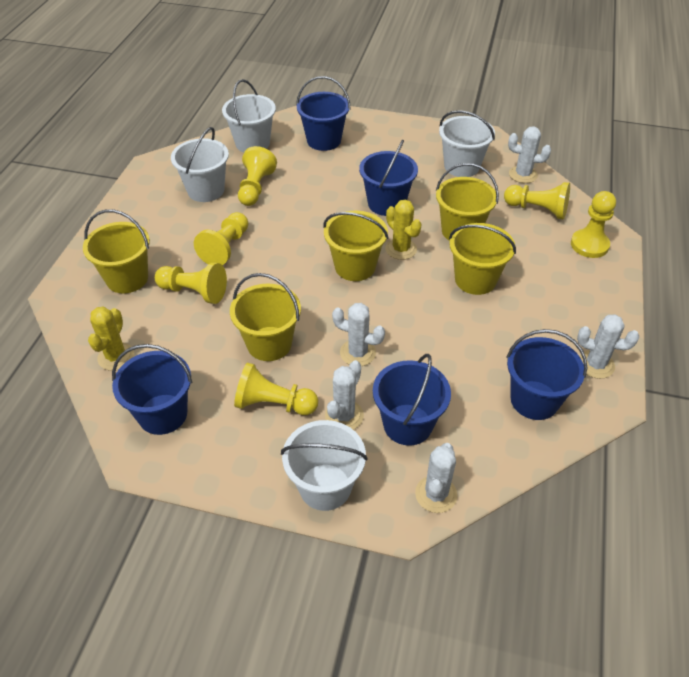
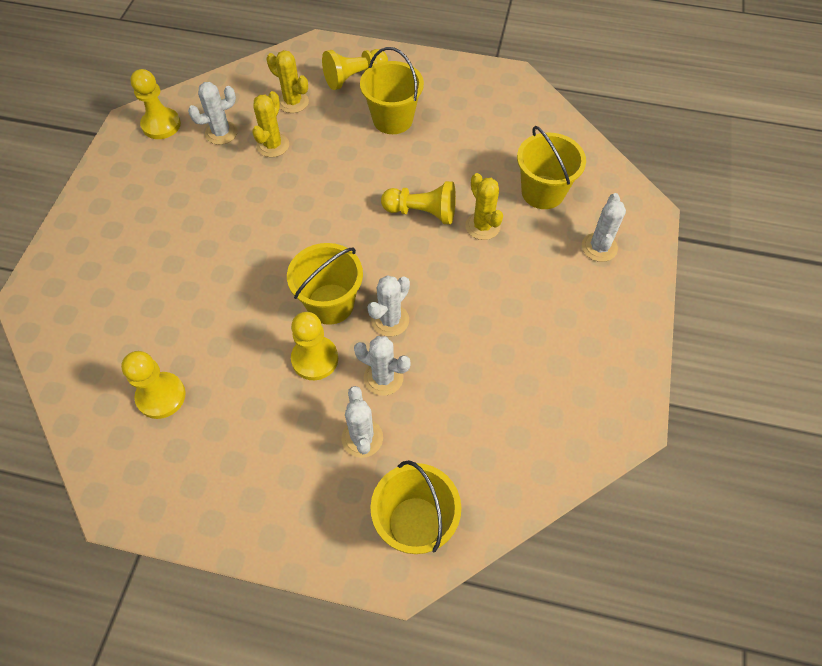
blue bucket: [112,344,192,435] [296,76,351,151] [359,140,418,216] [373,354,451,446] [506,329,587,420] = 5 -> none = 0
white bucket: [171,127,229,202] [222,79,276,153] [281,420,368,511] [439,110,495,177] = 4 -> none = 0
yellow bucket: [83,209,150,293] [230,273,301,361] [323,211,389,281] [436,163,499,241] [449,223,516,295] = 5 -> [287,243,363,325] [360,47,424,134] [371,460,461,554] [517,126,586,209] = 4
yellow cactus: [88,307,134,371] [385,199,422,260] = 2 -> [252,91,289,157] [267,50,309,113] [465,173,503,240] = 3
yellow pawn: [155,263,227,304] [194,212,248,265] [234,363,318,415] [238,146,277,206] [504,182,570,220] [571,191,616,258] = 6 -> [121,351,186,419] [130,69,181,139] [291,312,338,380] [322,49,388,90] [381,181,456,225] = 5

